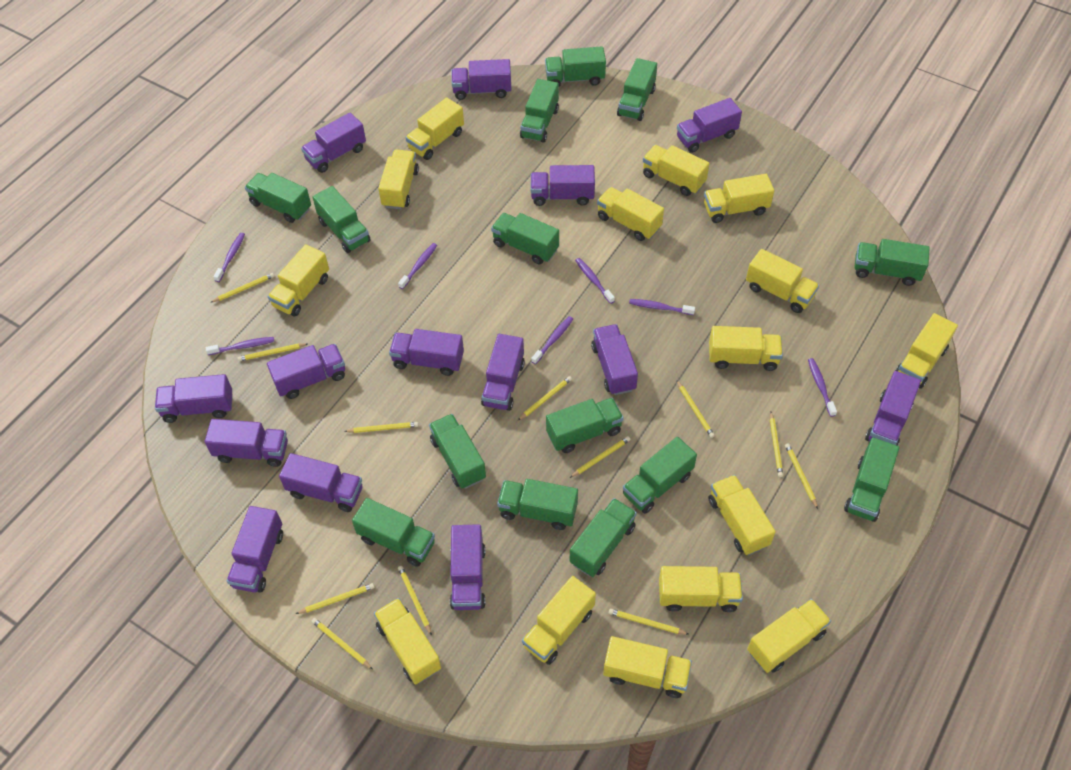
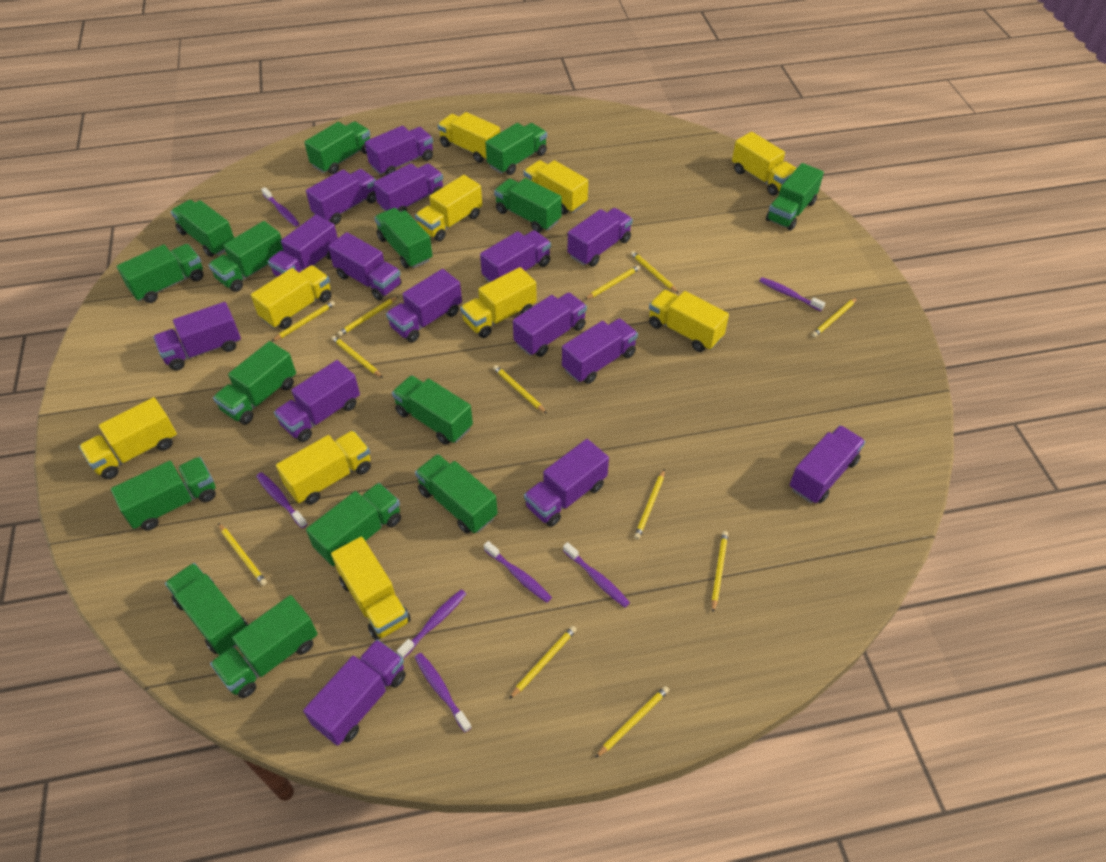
green truck: [245,173,311,223] [312,186,371,253] [352,498,435,567] [429,414,486,489] [491,213,559,264] [497,479,578,530] [520,79,559,143] [545,46,606,87] [546,398,624,453] [570,498,637,577] [617,58,657,121] [623,437,697,514] [844,437,899,522] [854,239,930,286] = 14 -> [111,457,216,531] [117,244,203,303] [165,563,248,655] [171,200,234,257] [208,221,284,292] [210,595,318,698] [213,341,296,425] [304,121,370,174] [306,483,401,566] [374,208,432,268] [392,375,473,445] [415,454,498,533] [485,123,547,175] [494,178,562,233] [766,163,824,231] = 15
purple truck: [155,374,233,423] [205,419,288,467] [227,506,283,593] [267,344,345,399] [279,453,363,512] [301,112,366,173] [389,329,464,376] [450,524,486,610] [451,59,511,100] [481,334,525,411] [531,165,595,206] [591,324,638,395] [677,98,742,153] [865,371,921,446] = 14 -> [153,302,241,370] [268,215,338,277] [274,360,360,442] [303,639,406,746] [306,169,377,224] [328,232,402,300] [365,126,433,175] [374,163,443,212] [386,269,462,342] [480,230,551,283] [513,292,587,357] [524,439,609,527] [562,318,638,384] [567,208,633,267] [790,425,865,503] = 15
yellow truck: [268,244,329,316] [374,598,441,684] [378,150,419,209] [405,97,464,160] [522,576,596,665] [597,187,664,241] [603,636,692,698] [643,145,709,196] [659,566,743,612] [704,174,774,223] [709,326,783,371] [709,475,776,555] [746,249,819,313] [747,599,831,673] [895,313,958,389] = 15 -> [79,397,177,479] [251,265,332,329] [276,431,371,505] [331,537,411,640] [415,175,482,241] [438,112,500,163] [460,267,537,338] [524,160,588,215] [649,290,729,352] [732,132,797,196] = 10

